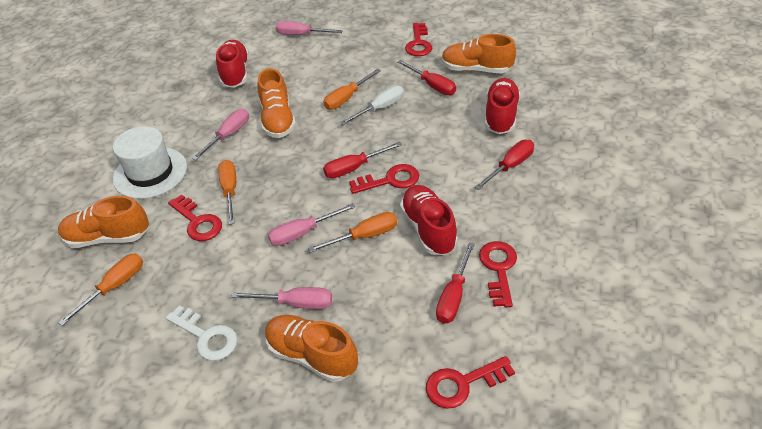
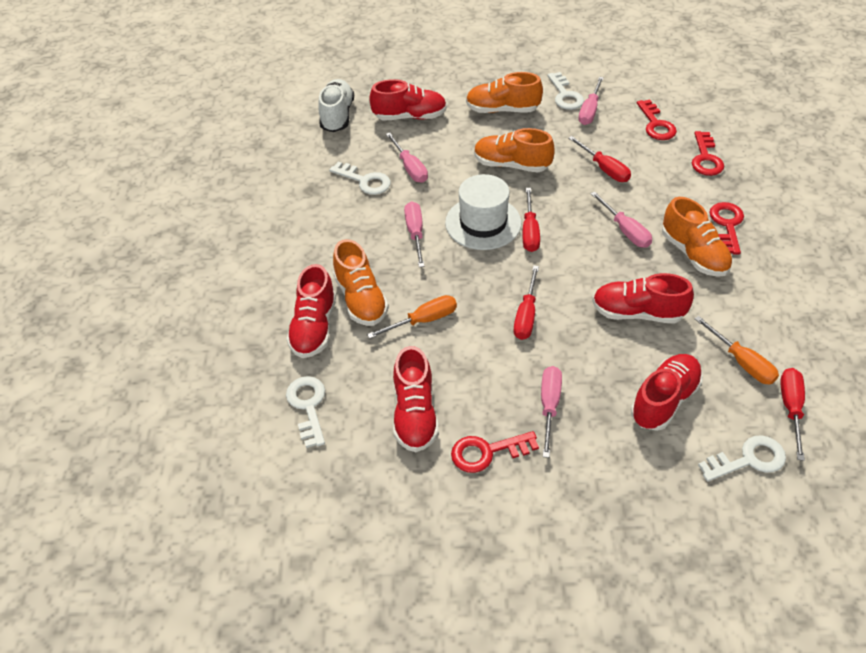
orange screwdriver: [58,254,143,326] [218,160,236,225] [308,212,398,253] [323,69,381,110] = 4 -> [367,295,457,339] [695,316,779,384] = 2
pink screwdriver: [192,109,249,160] [231,287,332,309] [268,203,355,246] [276,21,343,35] = 4 -> [386,132,428,183] [404,201,425,267] [541,366,562,458] [578,77,604,125] [591,192,652,248] = 5
red key: [168,194,222,241] [349,164,419,194] [405,23,432,56] [426,356,515,409] [479,241,517,307] = 5 -> [451,431,539,473] [637,100,677,140] [692,131,724,176] [709,202,744,254] = 4
red shoe: [216,40,249,88] [400,185,458,255] [485,78,520,134] = 3 -> [286,264,336,358] [369,79,447,121] [393,346,439,452] [592,273,694,324] [630,354,703,431] = 5
white key: [166,306,237,361] = 1 -> [286,376,325,448] [329,162,391,195] [548,72,584,110] [698,435,786,482] = 4
white screwdriver: [340,86,404,125] = 1 -> none = 0
white shoe: none = 0 -> [318,79,354,132] = 1

